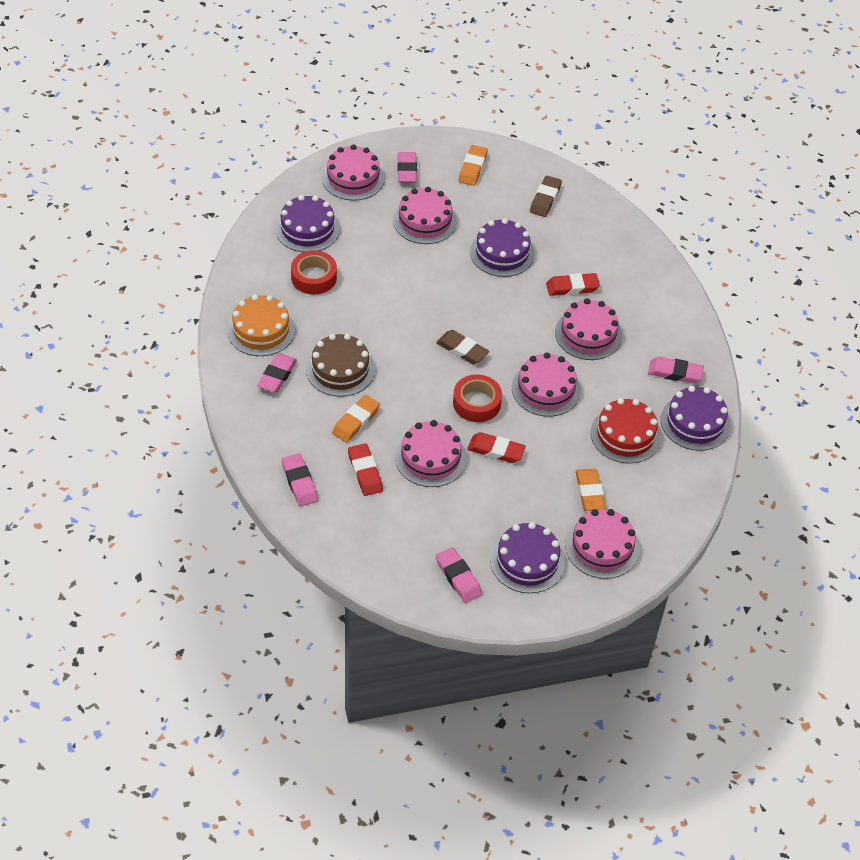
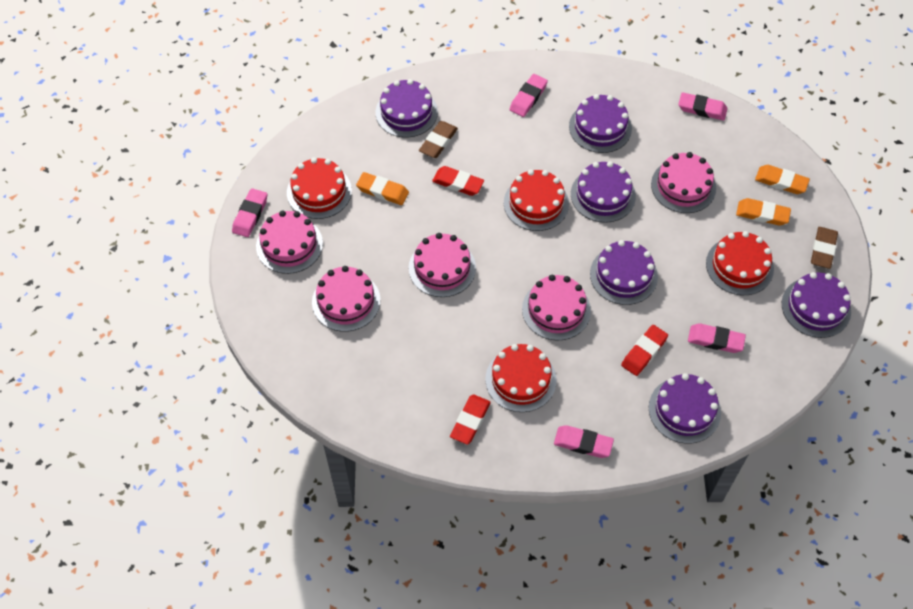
brown cake: [306,334,375,397] = 1 -> none = 0
orange cake: [227,295,295,356] = 1 -> none = 0
pink cake: [322,144,385,201] [393,187,457,244] [395,420,467,487] [512,353,581,417] [555,298,622,360] [565,509,639,579] = 6 -> [256,210,323,274] [312,266,381,332] [409,233,476,297] [522,275,591,340] [651,152,716,213] = 5
purple cake: [275,195,340,252] [470,218,535,277] [490,522,565,593] [661,386,731,451] = 4 -> [375,79,438,137] [569,94,632,153] [571,161,636,223] [590,240,658,305] [649,373,721,444] [782,272,851,338] = 6
red cake: [591,398,661,464] = 1 -> [287,158,352,219] [485,344,556,412] [504,169,569,231] [706,231,774,295] = 4
red tape: [291,250,337,294] [453,374,502,422] = 2 -> none = 0

